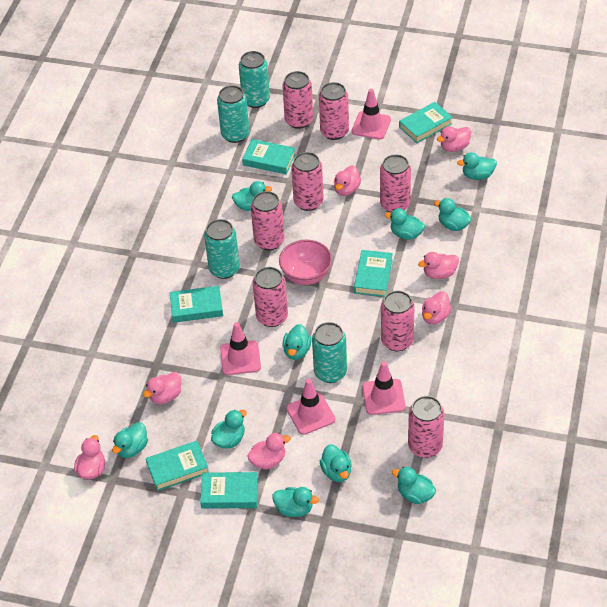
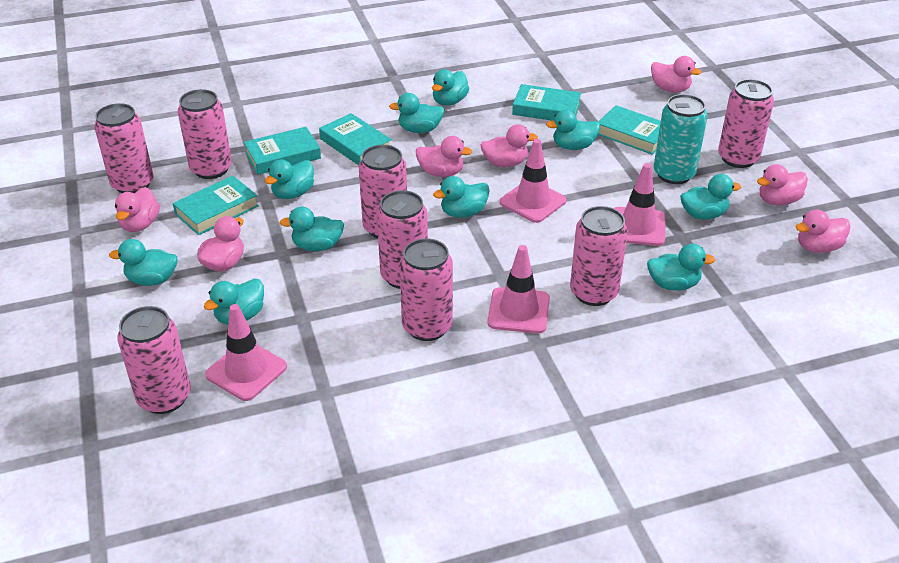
pink bowl: [279,240,332,285] = 1 -> none = 0
turquoise book: [146,441,209,491] [169,286,223,323] [200,472,258,509] [242,139,296,174] [354,250,393,297] [399,102,453,143] = 6 -> [173,176,259,235] [244,127,321,175] [319,113,392,165] [512,84,581,121] [598,105,661,155] = 5
turquoise can: [204,219,240,279] [217,85,250,143] [239,51,270,108] [312,322,347,383] = 4 -> [654,94,708,184] = 1

